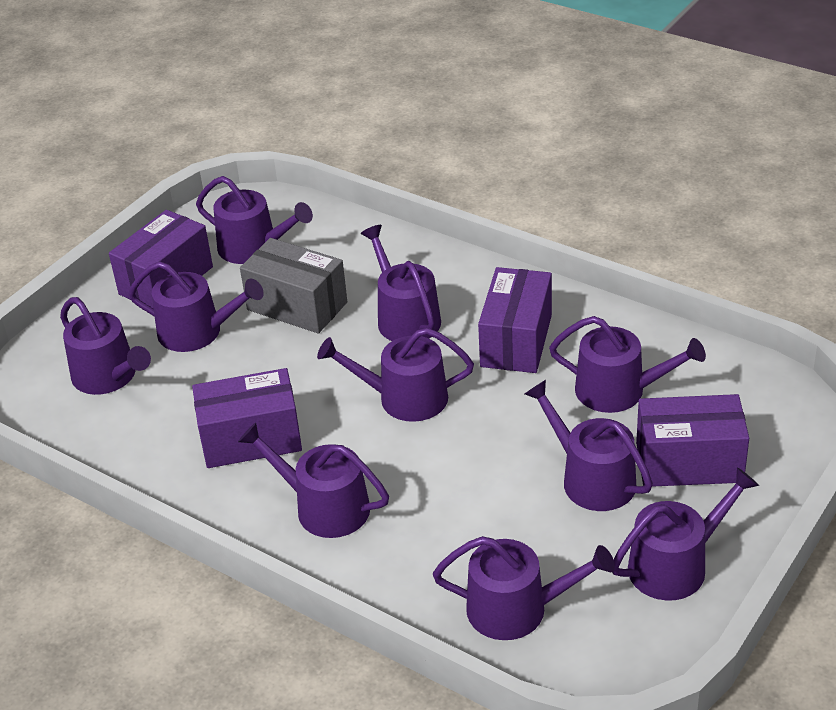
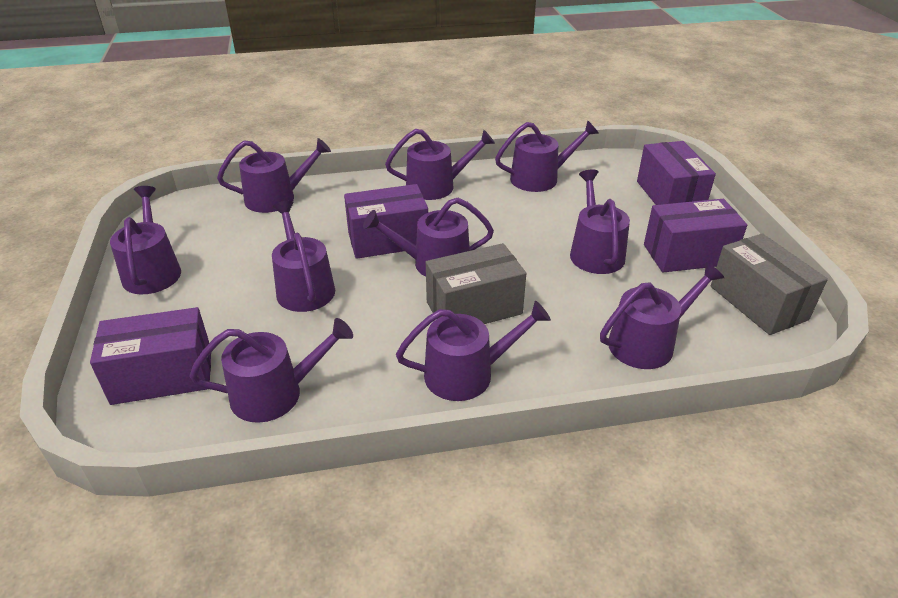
grey box: [240,238,347,334] = 1 -> [426,243,526,324] [711,233,828,335] = 2

